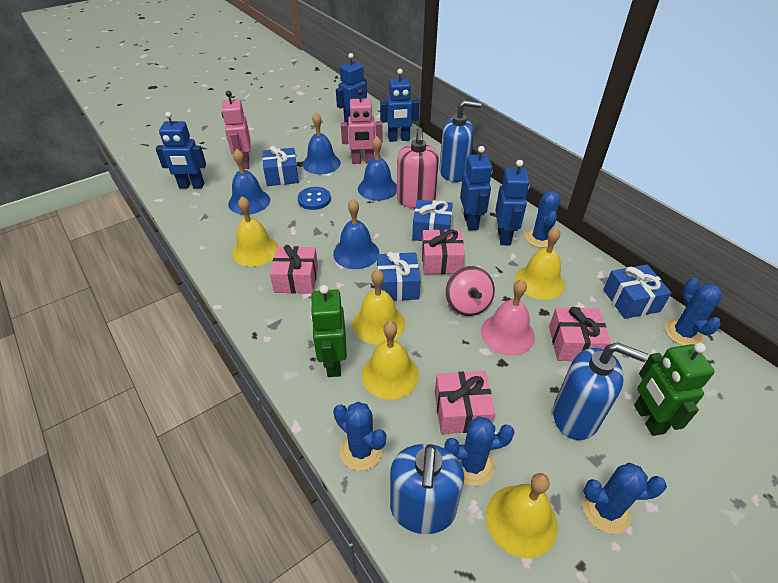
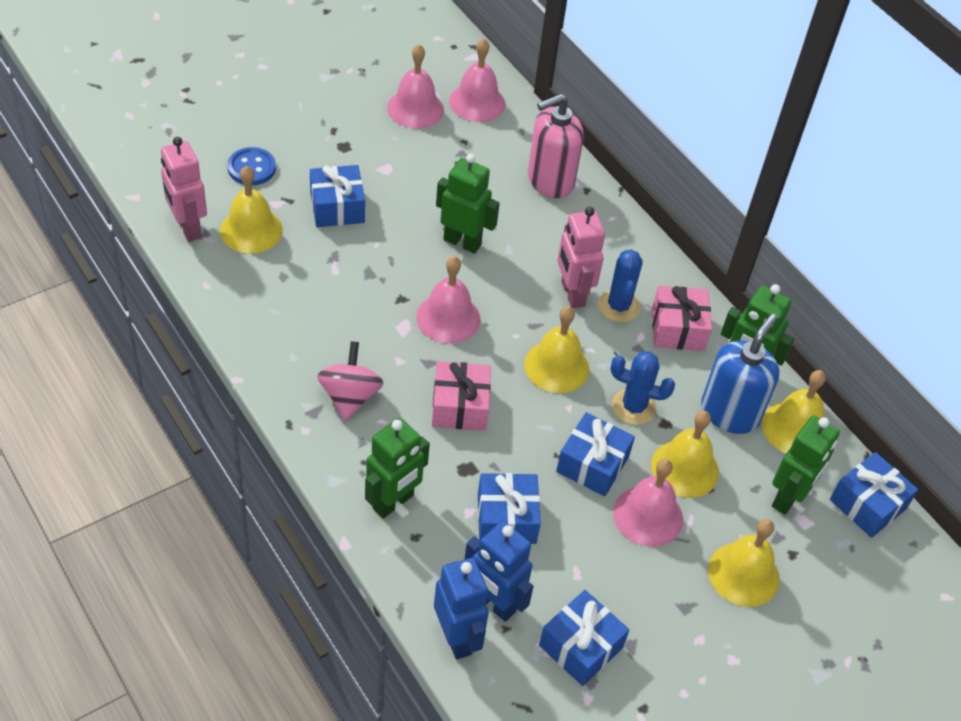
blue bell: [228,149,270,215] [303,112,341,174] [333,199,379,269] [358,136,397,201] = 4 -> none = 0
blue cactus: [333,402,386,471] [444,416,515,486] [525,191,560,248] [583,463,667,534] [665,278,722,346] = 5 -> [598,250,643,322] [610,351,675,425] = 2
blue gift: [262,146,299,186] [377,252,421,301] [412,200,453,241] [603,264,671,319] = 4 -> [310,165,365,227] [478,473,541,544] [539,590,629,686] [556,412,635,496] [830,452,918,538] = 5
blue robot: [156,112,206,188] [336,53,367,125] [380,69,419,142] [460,146,492,231] [495,160,530,246] = 5 -> [434,558,489,659] [464,521,534,622] = 2
blue soap dispenser: [390,444,464,534] [439,100,482,182] [553,342,648,440] = 3 -> [701,314,779,434] = 1
green robot: [310,285,347,377] [634,343,715,436] = 2 -> [365,418,430,519] [436,154,500,254] [721,284,794,366] [772,415,840,515] = 4
pink bell: [481,279,535,356] = 1 -> [387,44,444,129] [416,256,481,344] [449,38,505,122] [613,459,683,547] = 4
pink gift: [270,245,318,294] [422,229,465,274] [435,371,496,434] [549,307,611,361] = 4 -> [432,361,491,431] [652,286,712,351] = 2

